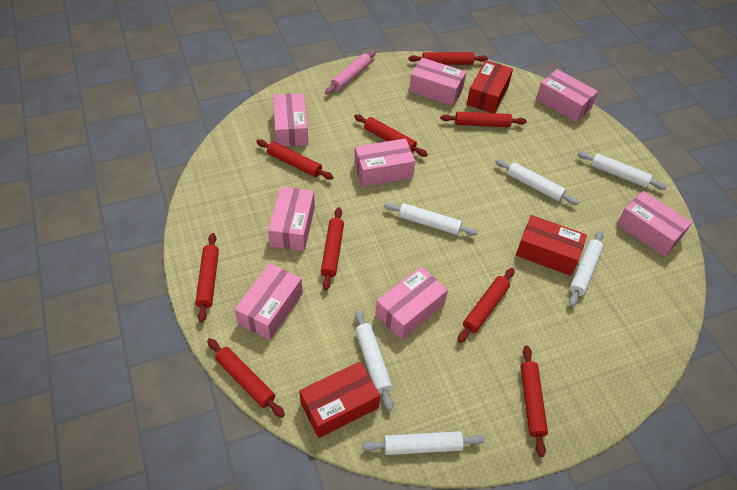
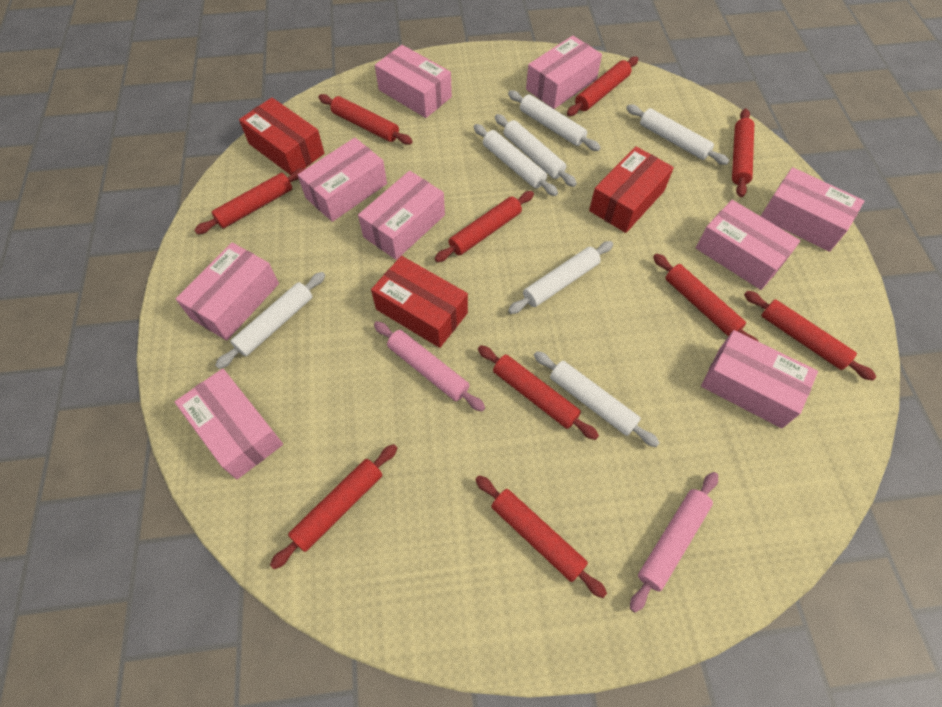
pink box: [234,263,303,340] [268,187,315,251] [273,93,308,147] [354,138,415,186] [375,267,448,340] [409,58,466,106] [536,69,598,122] [617,191,692,256] = 8 -> [175,369,283,479] [176,243,279,341] [298,138,387,222] [358,171,445,260] [375,45,452,118] [526,36,602,109] [696,200,800,290] [701,330,818,428] [761,167,864,252] = 9
pink rolling pin: [325,50,376,95] = 1 -> [374,321,485,411] [630,472,718,613] = 2
red rolling pin: [195,233,219,323] [207,338,285,418] [256,139,333,180] [321,207,344,290] [354,114,428,157] [408,52,488,65] [440,112,527,127] [457,268,514,343] [520,346,548,457] = 9 -> [194,168,306,234] [270,444,397,569] [318,94,413,145] [434,191,534,262] [475,475,607,598] [478,345,599,440] [567,56,638,116] [653,254,759,342] [732,108,754,197] [744,291,876,381] = 10
white rolling pin: [355,310,393,410] [362,431,484,455] [384,203,478,236] [495,159,579,205] [569,231,604,307] [577,151,667,190] = 6 -> [215,272,325,369] [474,124,558,196] [495,114,577,187] [508,91,601,151] [508,241,613,314] [534,351,659,447] [626,104,729,165] = 7

